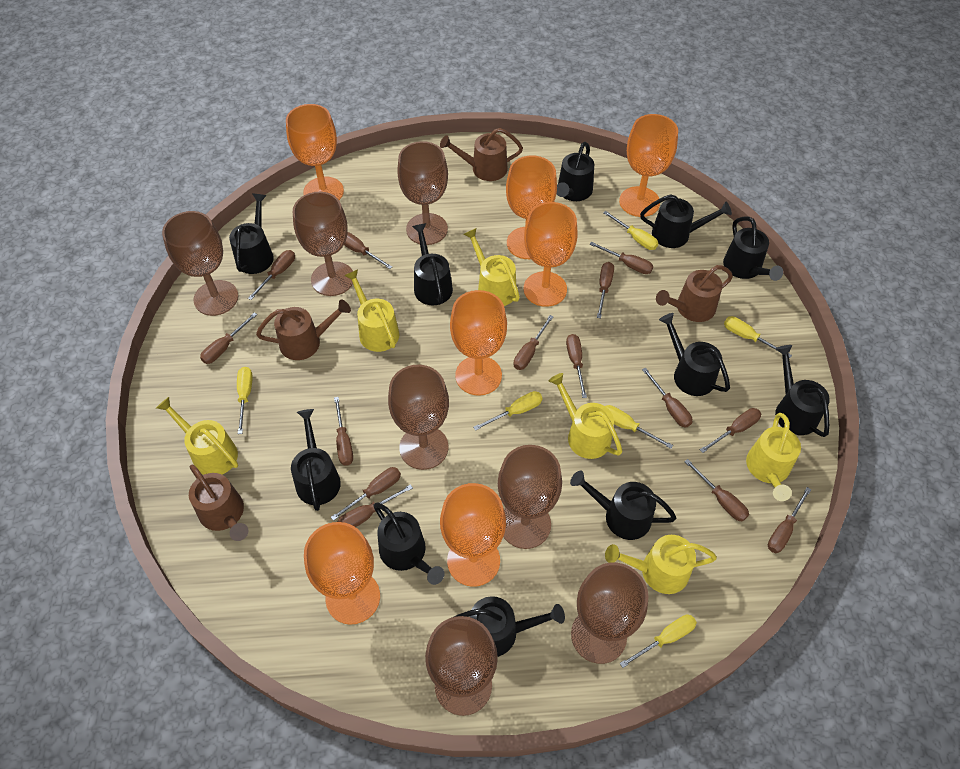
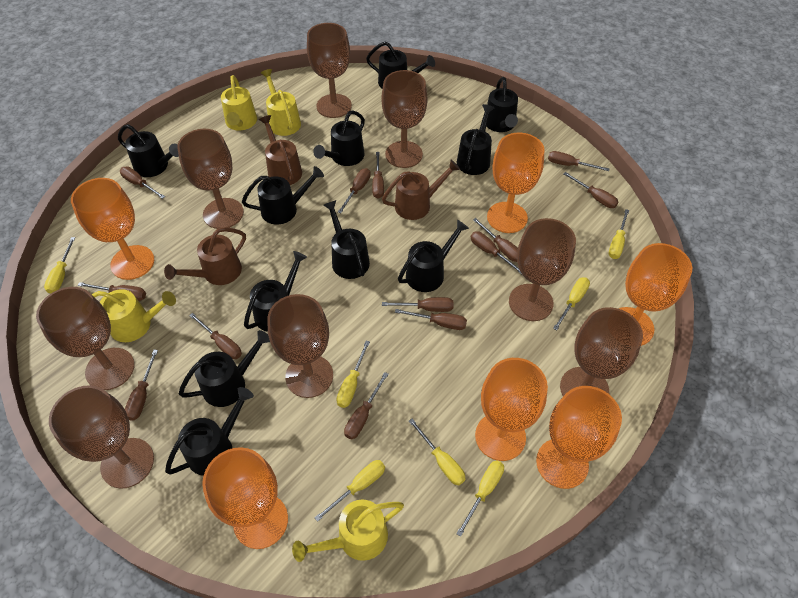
brown goblet: [162,211,238,316] [293,192,353,296] [388,365,449,470] [397,141,448,245] [425,616,498,716] [498,445,562,549] [571,563,648,664] = 7 -> [36,287,135,390] [49,385,154,489] [177,129,244,229] [267,294,333,398] [307,23,352,118] [382,70,428,168] [509,218,576,321] [560,307,643,396] = 8
brown screwdriver: [200,312,257,364] [248,250,295,300] [331,467,401,521] [334,397,353,466] [338,484,413,527] [344,232,392,269] [514,315,554,370] [566,334,587,398] [589,242,653,274] [597,262,614,318] [642,367,692,428] [684,459,749,521] [700,408,761,453] [768,487,811,553] = 14 -> [78,282,146,301] [120,166,165,199] [125,350,158,421] [189,313,242,359] [338,168,371,213] [344,372,388,439] [372,152,384,199] [382,297,454,312] [395,309,467,330] [471,231,522,274] [473,218,518,262] [548,151,609,171] [564,172,618,208] = 13
brown watering can: [189,464,248,541] [256,300,351,360] [440,128,523,181] [656,265,733,322] = 4 -> [164,227,246,285] [259,115,302,185] [382,160,460,220] = 3
orange goblet: [286,104,344,200] [304,522,380,625] [440,483,506,587] [450,290,507,396] [506,156,557,259] [524,202,577,307] [619,114,678,217] = 7 -> [71,178,154,280] [202,447,288,549] [475,358,548,461] [487,133,545,233] [536,386,622,489] [619,243,692,346] = 6
yellow screwdriver: [237,367,253,434] [473,391,543,431] [603,211,658,250] [605,405,673,449] [620,615,697,668] [724,316,792,358] = 6 -> [44,237,75,294] [314,460,385,522] [336,341,370,408] [409,419,466,486] [456,460,504,537] [553,277,590,330] [608,209,629,259] = 7
yellow watering can: [156,397,238,475] [344,269,399,352] [464,228,520,306] [549,373,622,459] [605,535,717,594] [746,413,801,501] = 6 -> [92,289,176,342] [221,75,257,130] [261,69,301,136] [292,499,404,562] = 4

